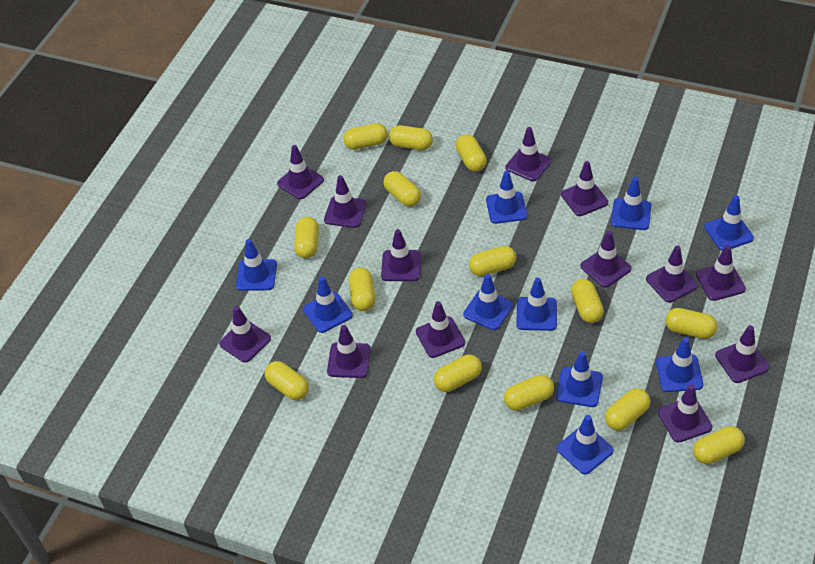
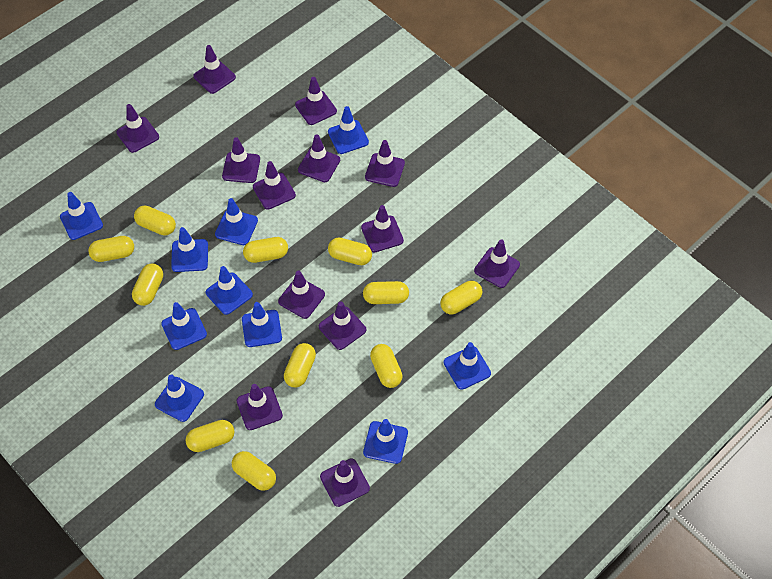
yellow capsule: [265,361,309,400] [294,217,319,258] [344,123,388,150] [349,268,375,311] [383,171,421,207] [389,125,433,150] [434,355,482,392] [456,134,487,172] [469,246,516,276] [504,375,554,411] [571,279,604,323] [605,388,650,431] [665,308,717,339] [693,426,745,464] = 14 -> [88,236,134,262] [132,263,163,306] [134,205,176,236] [186,420,235,452] [232,451,276,491] [243,237,288,263] [284,343,316,387] [328,237,372,265] [363,281,409,304] [370,344,403,388] [440,281,482,314] = 11

